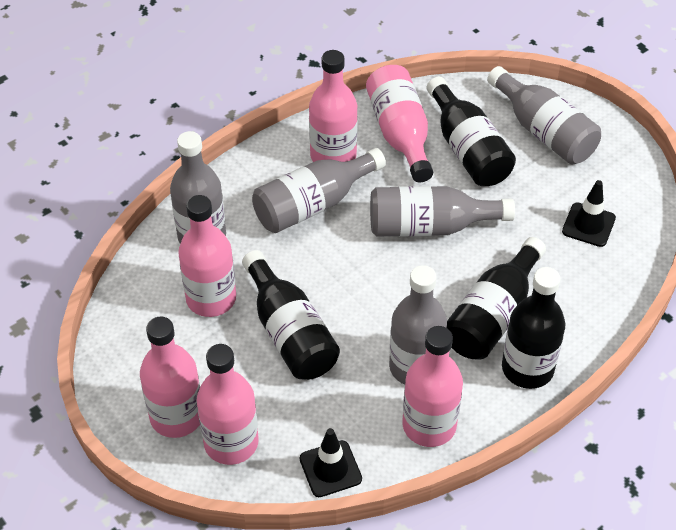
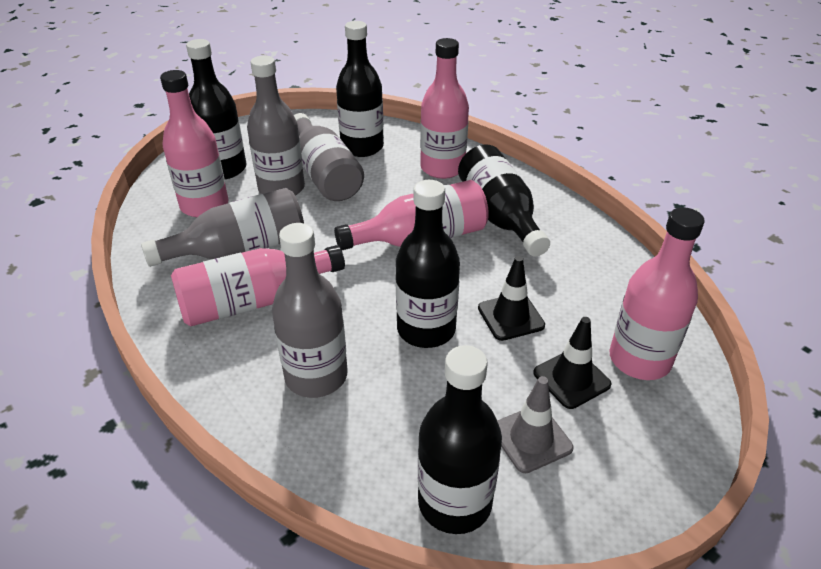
black bottle: [242,250,340,380] [427,77,516,186] [447,237,546,359] [502,267,565,389] = 4 -> [186,39,246,179] [336,21,384,157] [396,180,460,348] [418,345,502,534] [458,145,550,256] = 5
grey bottle: [170,131,226,244] [252,148,386,233] [370,186,515,237] [389,265,447,385] [487,66,601,164] = 5 -> [141,188,304,267] [247,56,305,196] [272,223,348,398] [294,113,364,201] = 4
grey traffic cone: none = 0 -> [497,376,573,473] = 1
pink bottle: [140,317,200,438] [178,195,236,317] [197,344,259,465] [309,50,358,162] [366,65,433,182] [402,326,463,447] = 6 -> [160,70,228,217] [171,245,345,326] [334,180,489,250] [420,38,469,179] [609,207,705,380] = 5

